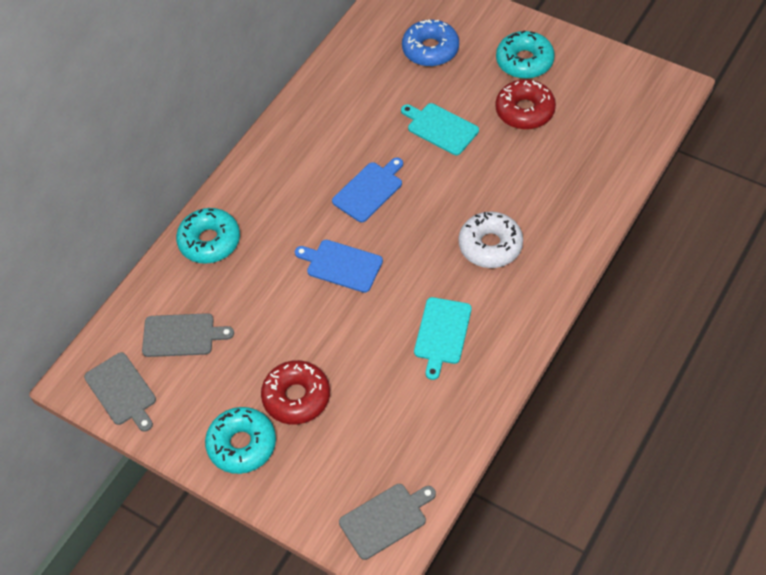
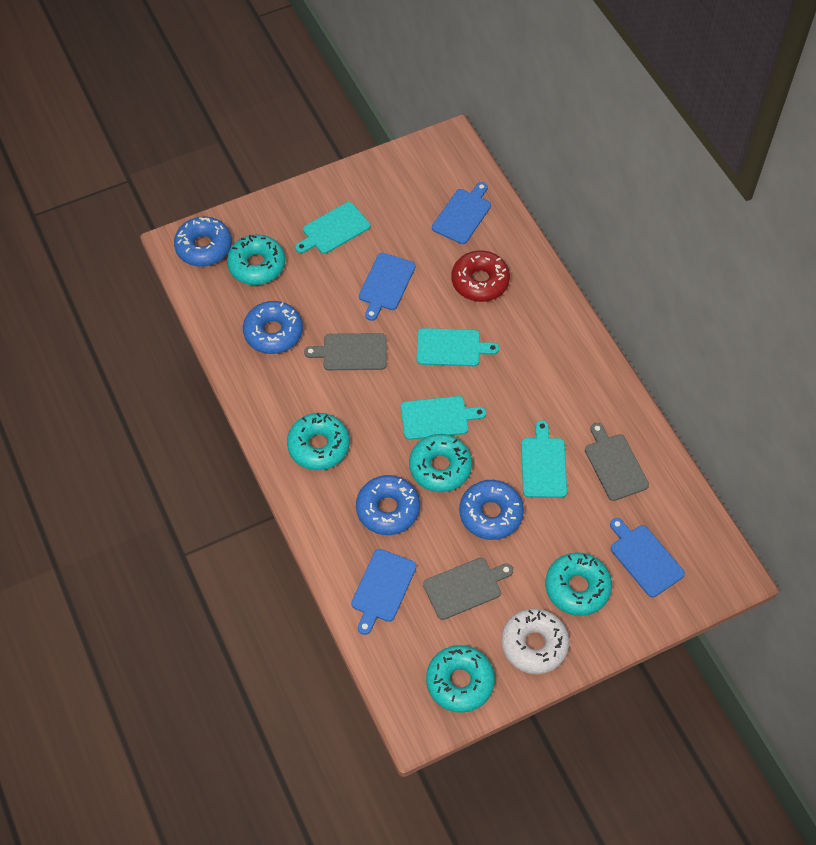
blue cutting board: [295,240,383,293] [332,158,403,222] = 2 -> [351,549,417,635] [359,253,416,321] [432,182,491,244] [610,518,685,597] = 4
blue donut: [402,20,459,67] = 1 -> [174,217,232,267] [243,301,303,354] [356,475,420,535] [459,480,524,540] = 4
red donut: [261,360,330,425] [495,79,556,130] = 2 -> [452,250,510,302] = 1
turquoise cutting board: [401,103,479,155] [414,297,472,380] = 2 -> [295,202,370,254] [401,396,486,440] [417,328,499,366] [521,420,567,498] = 4
turquoise donut: [176,208,240,264] [205,407,276,474] [496,30,555,79] = 3 -> [227,234,285,285] [287,413,350,470] [409,434,472,492] [426,645,495,713] [545,552,612,616] = 5

